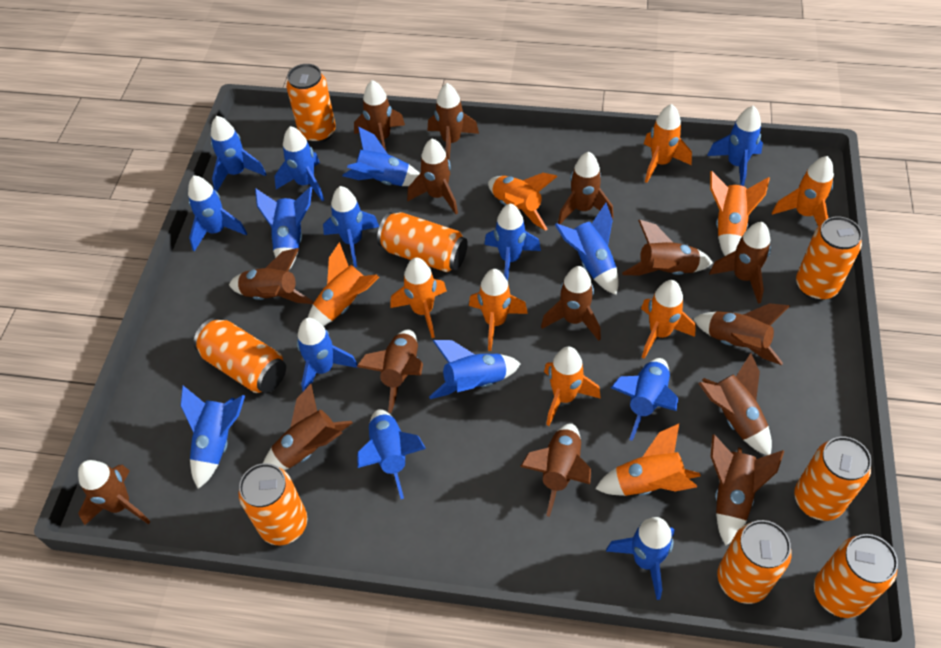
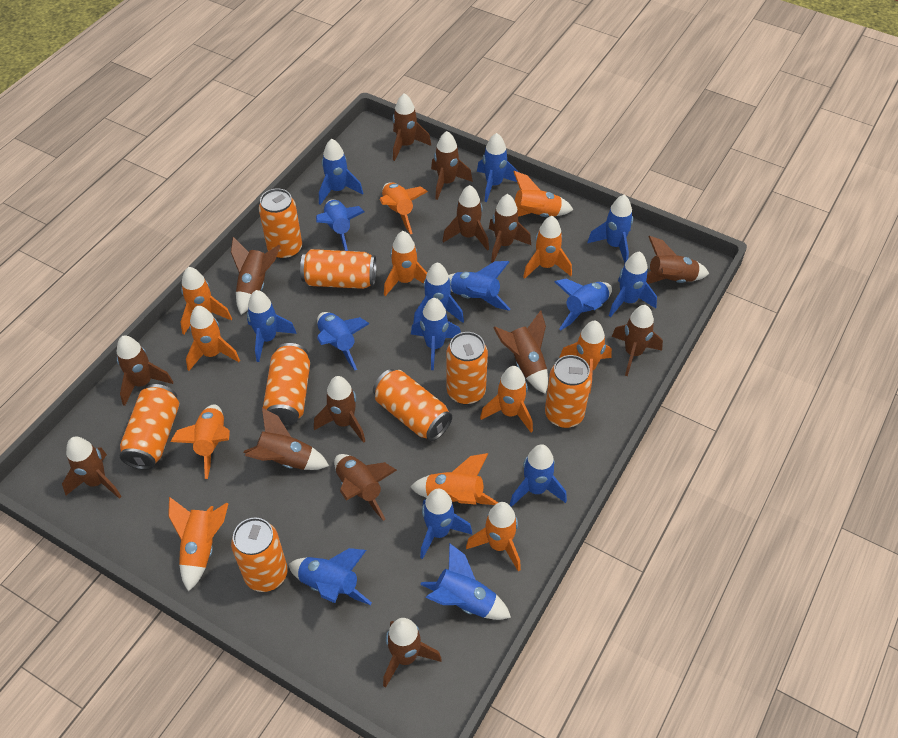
brown rocket: [78,460,151,525] [229,248,314,304] [263,384,353,470] [354,80,405,151] [357,329,423,413] [407,138,458,214] [428,83,479,160] [520,423,591,517] [541,266,601,341] [558,152,613,224] [622,220,713,276] [693,303,790,365] [698,353,772,455] [709,222,771,304] [711,434,784,546] = 15 -> [62,437,122,499] [117,336,173,406] [231,237,280,315] [243,408,329,470] [314,376,365,443] [334,454,397,521] [383,618,442,688] [393,93,431,161] [431,131,473,200] [443,185,489,251] [489,194,531,263] [493,310,548,394] [612,305,663,376] [646,236,709,284] = 14
orange rocket: [308,242,379,326] [390,258,447,338] [469,269,528,351] [488,173,557,231] [544,347,601,426] [595,424,701,496] [641,280,696,359] [644,104,692,183] [710,171,770,256] [772,156,834,227] = 10 -> [168,497,229,592] [170,404,230,479] [180,267,232,335] [186,306,240,371] [380,182,428,234] [384,231,427,296] [411,453,499,505] [466,502,521,572] [480,366,533,432] [513,171,573,217] [523,216,572,279] [559,320,612,393] = 12

